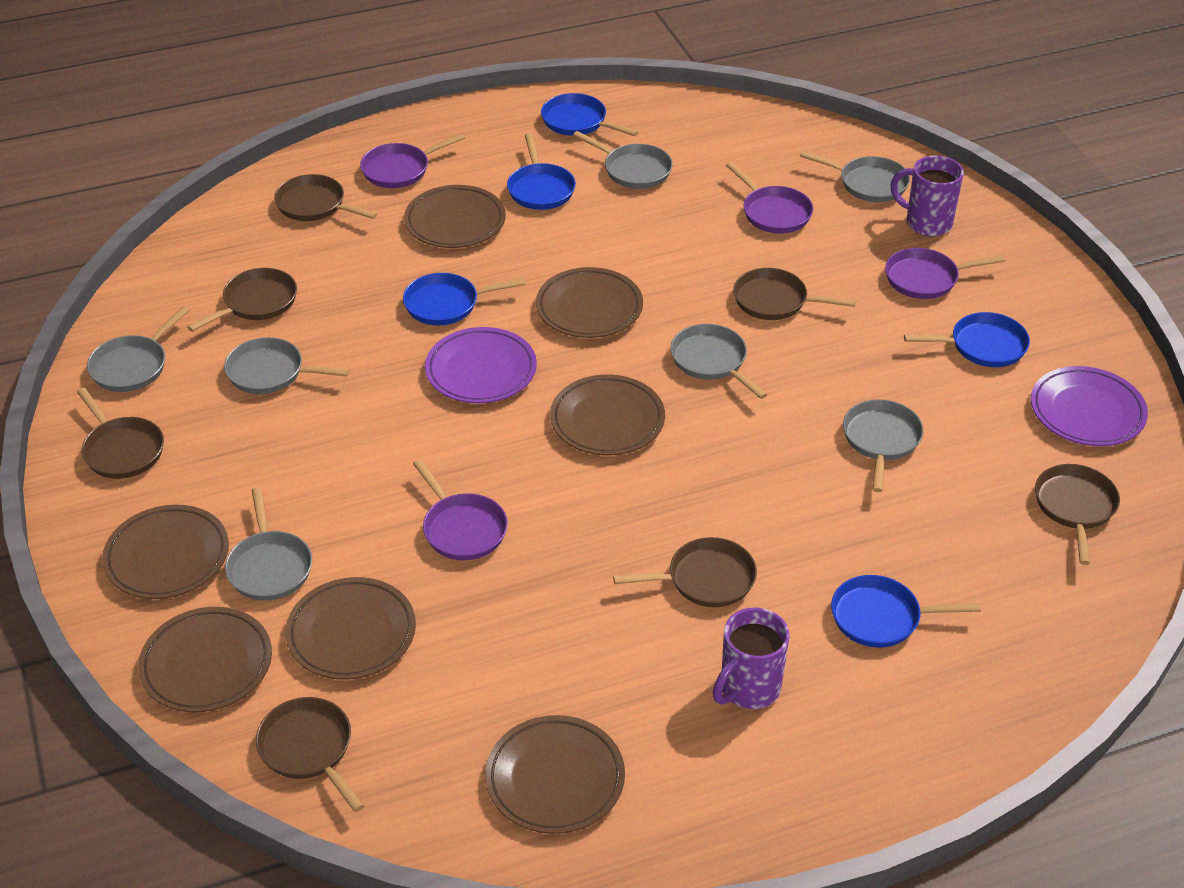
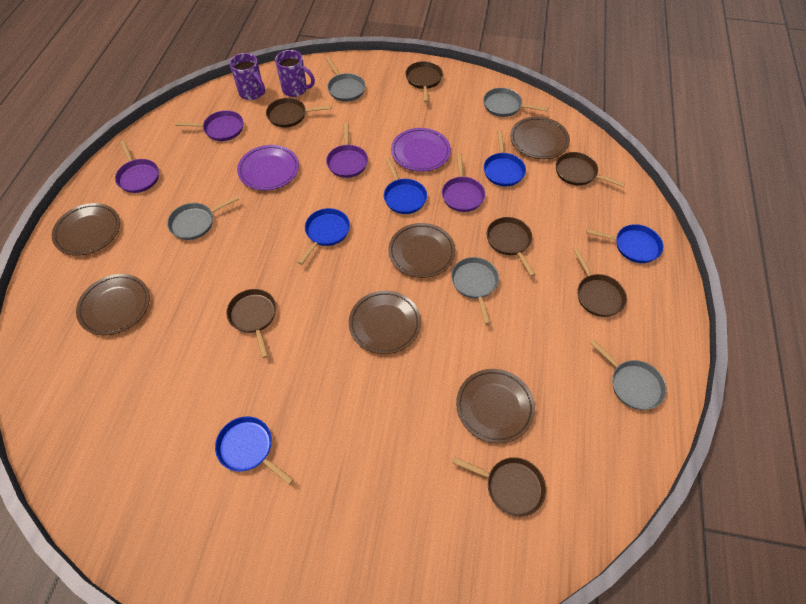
brown plate: [102,505,229,599] [138,607,272,713] [285,577,416,680] [404,185,506,248] [485,715,625,834] [536,267,643,338] [550,374,665,455] = 7 -> [52,203,120,256] [76,274,150,335] [349,291,421,354] [388,223,456,278] [456,369,535,443] [510,117,570,159] = 6
grey pan: [87,306,189,392] [224,337,350,394] [225,487,312,601] [573,131,673,189] [670,324,767,399] [800,151,910,202] [843,399,924,492] = 7 -> [167,196,239,240] [326,57,366,102] [451,257,499,324] [483,88,548,117] [590,340,667,410] = 5

